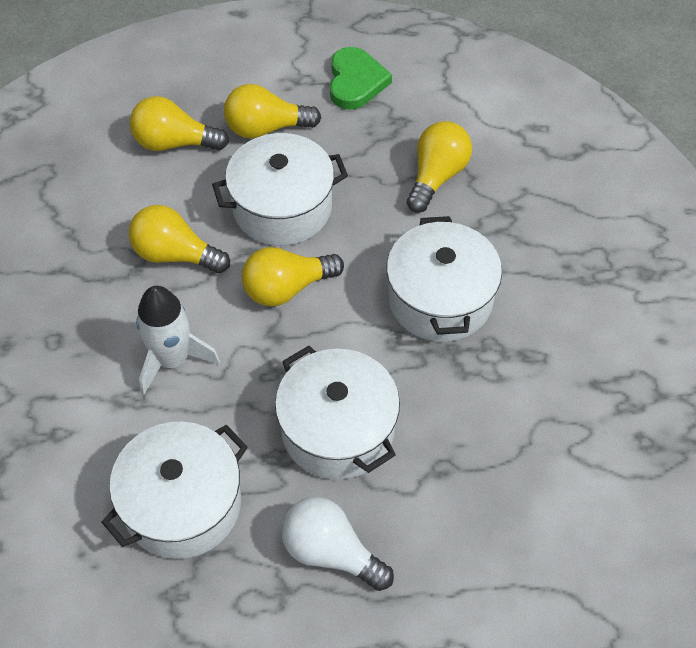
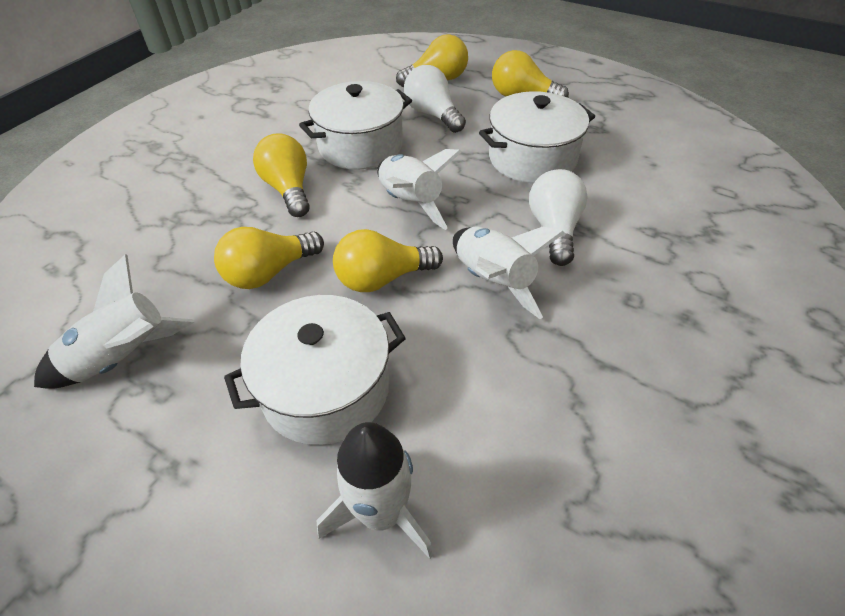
green heart: [330,47,392,110] = 1 -> none = 0
white light bulb: [281,497,394,591] = 1 -> [404,65,466,133] [529,169,588,266] = 2
white pot: [101,421,248,559] [212,133,348,246] [275,346,400,480] [387,216,502,342] = 4 -> [224,295,406,445] [299,81,412,170] [479,91,595,183] = 3
white rocket: [136,286,220,395] = 1 -> [34,254,194,389] [316,422,434,559] [377,149,461,230] [453,226,565,319] = 4

